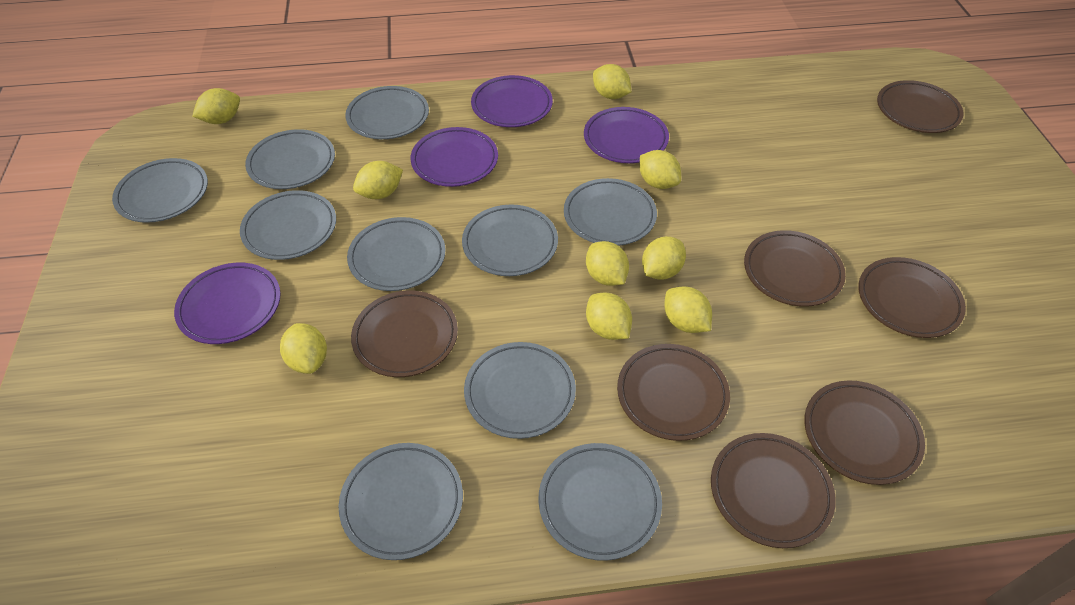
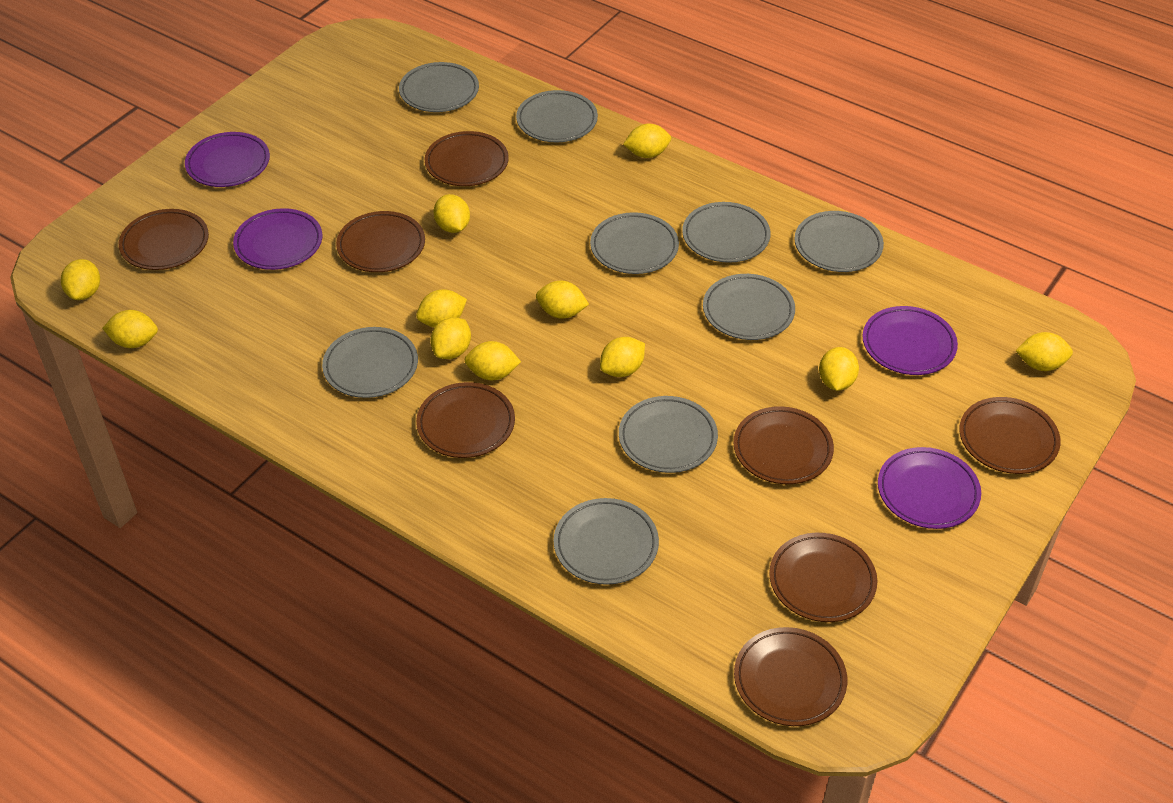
brown plate: [351,291,458,377] [617,344,730,441] [711,433,836,548] [744,230,846,307] [804,380,925,485] [858,257,966,338] [877,80,964,133] = 7 -> [119,209,209,270] [336,211,425,272] [416,382,515,458] [425,131,509,186] [733,406,834,484] [734,627,847,726] [769,533,877,622] [959,397,1061,474] = 8
grey plate: [112,158,208,223] [240,190,336,260] [245,129,335,189] [339,443,463,560] [345,86,429,139] [347,217,445,291] [462,205,558,276] [464,342,576,439] [538,443,662,561] [564,178,657,246] = 10 -> [322,327,418,398] [399,62,479,112] [516,90,598,142] [554,498,659,585] [590,212,679,274] [619,396,718,473] [682,202,771,263] [703,274,795,340] [794,211,884,272] = 9
yellow lemon: [193,88,240,124] [280,323,327,374] [353,161,403,199] [586,241,629,286] [586,293,632,340] [593,64,631,99] [640,150,681,189] [642,236,686,280] [664,287,712,333] = 9 -> [61,259,100,300] [102,310,158,348] [416,290,467,328] [430,317,471,359] [434,194,470,233] [464,341,521,380] [536,281,589,319] [600,337,645,377] [623,123,671,158] [819,347,859,391] [1016,332,1073,371] = 11

